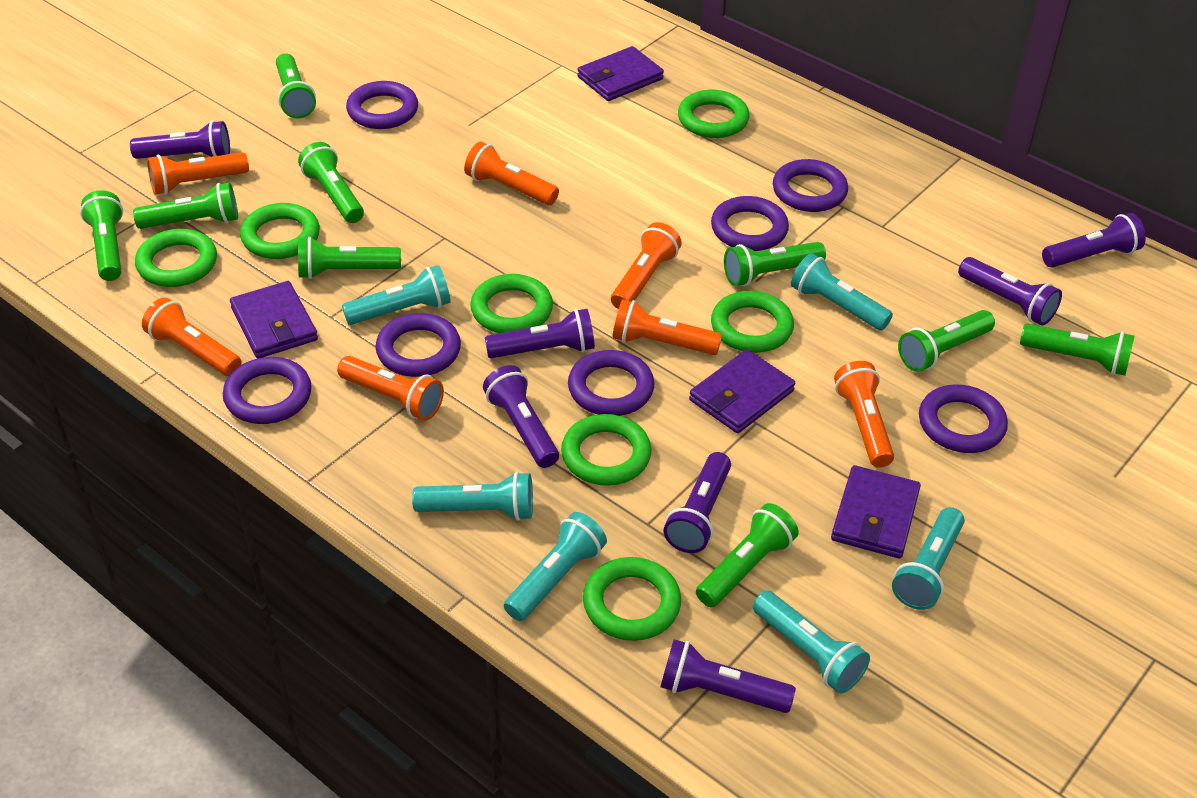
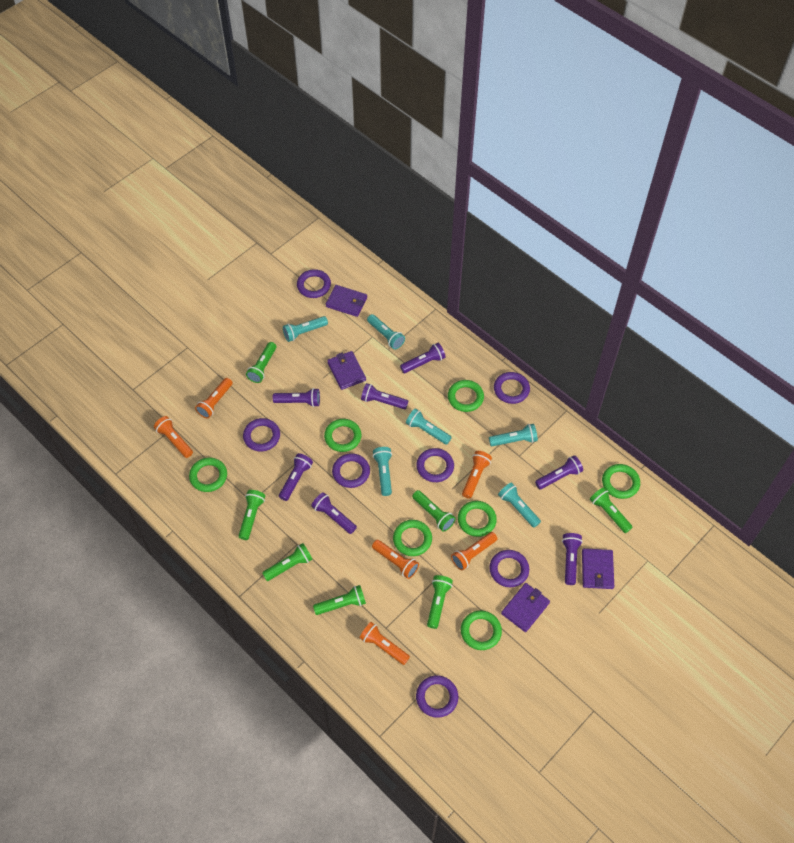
green flashlight: [80,190,123,281] [133,182,238,229] [276,53,316,118] [298,142,364,223] [298,237,401,279] [696,503,799,607] [724,242,826,286] [898,310,995,372] [1020,323,1135,376] = 9 -> [239,490,265,540] [246,342,276,383] [262,543,312,581] [313,585,366,615] [412,490,456,532] [427,575,453,629] [590,487,633,533] = 7
orange flashlight: [142,298,242,376] [147,152,249,195] [337,356,444,421] [464,142,559,205] [611,222,682,309] [612,299,722,355] [834,361,894,468] = 7 -> [154,416,193,458] [195,378,232,419] [359,622,410,665] [372,540,419,579] [451,532,497,570] [462,451,492,499] = 6

